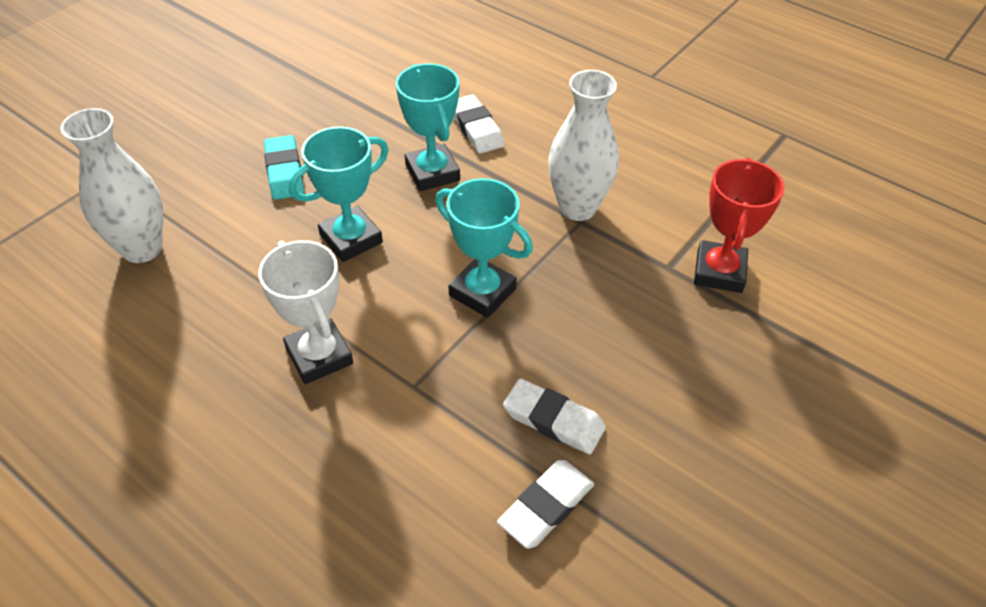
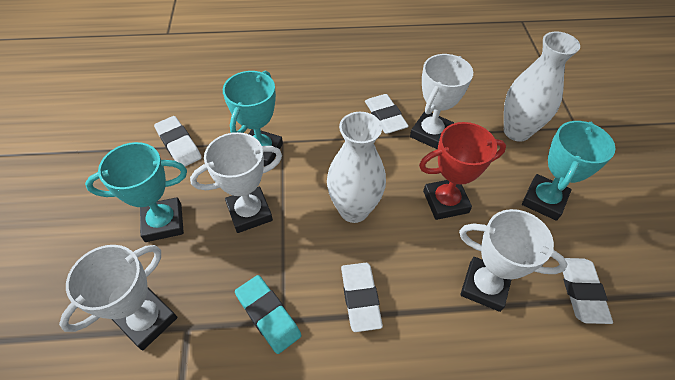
white eraser: [454,94,504,154] [497,460,594,549] [503,378,606,454] = 3 -> [154,116,202,166] [341,263,383,332] [365,94,409,134] [563,258,613,324] = 4
white trophy: [258,240,353,384] = 1 -> [59,245,177,350] [190,132,282,233] [410,54,473,149] [459,209,567,312] = 4

